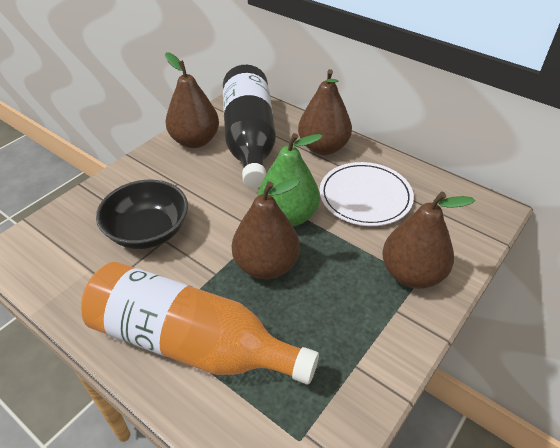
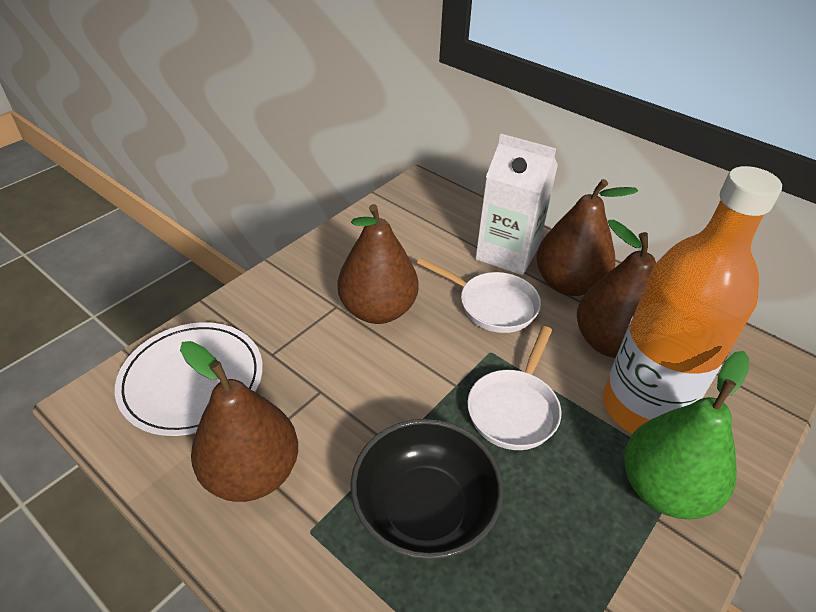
black bottle: [223,65,276,188] = 1 -> none = 0
white carton: none = 0 -> [475,134,558,275] = 1
white pan: none = 0 -> [417,257,541,333] [467,326,561,450] = 2

